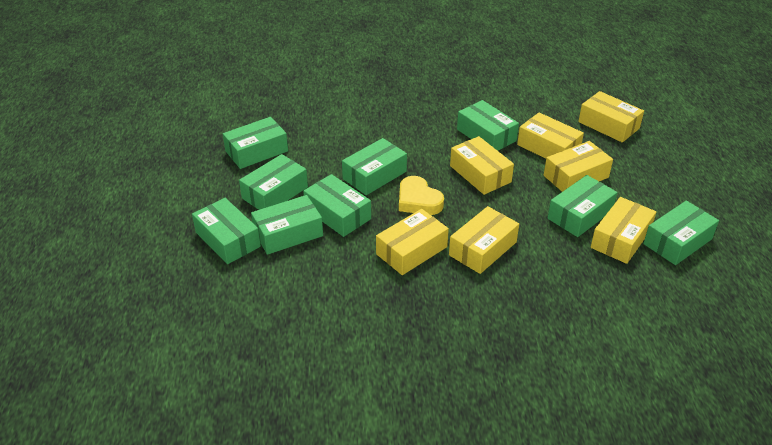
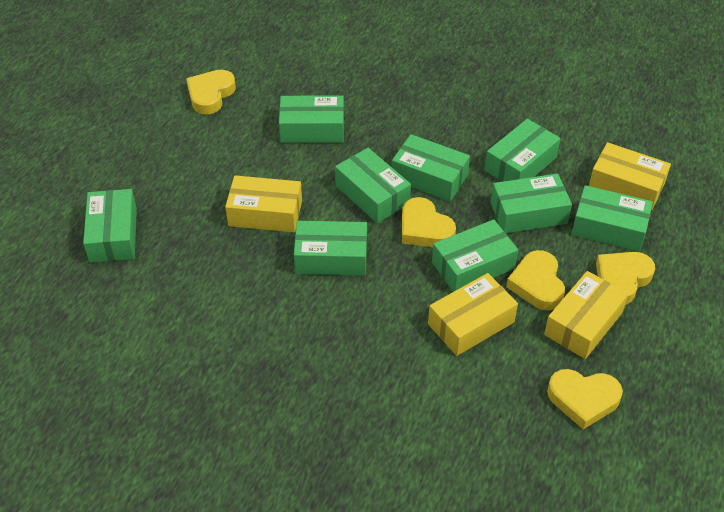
yellow box: [376,209,449,275] [449,206,519,274] [450,136,514,195] [517,113,584,159] [544,141,613,192] [578,91,644,143] [591,197,656,264] = 7 -> [225,175,302,233] [428,273,518,356] [544,271,628,359] [589,142,671,210] = 4
yellow heart: [399,176,444,215] = 1 -> [186,70,236,115] [402,197,456,247] [506,250,565,310] [547,369,623,429] [596,252,655,305] = 5

